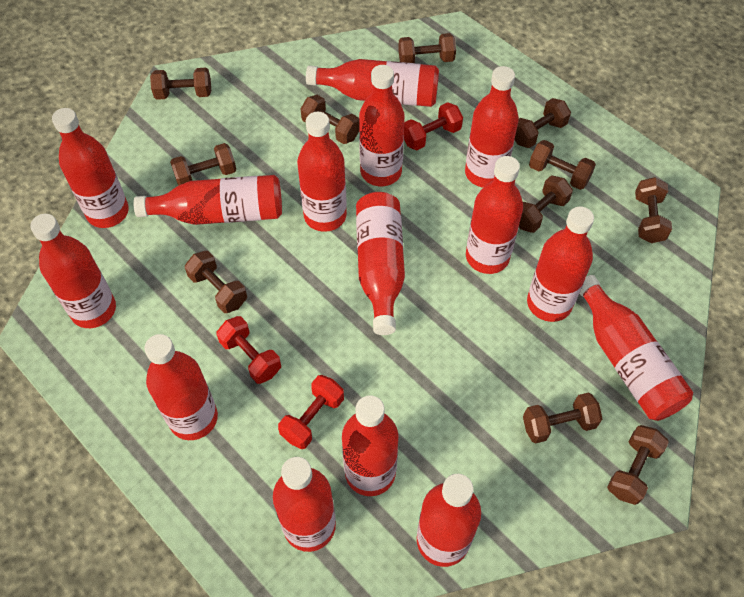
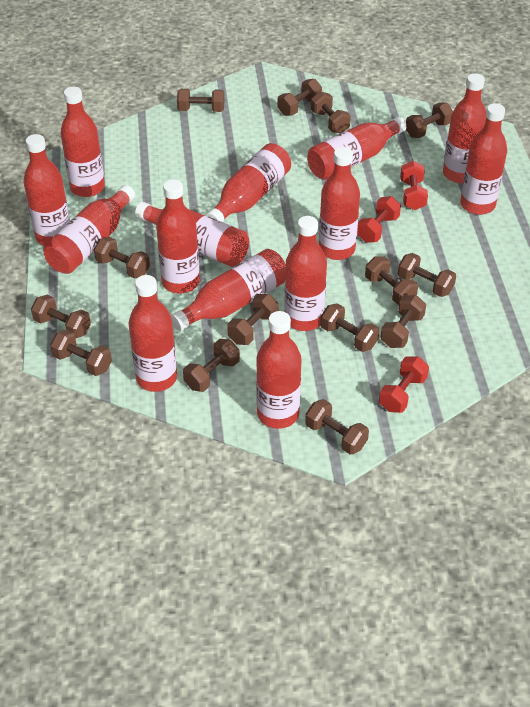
brown dumbbell: [150,68,211,100] [170,143,236,186] [185,251,247,313] [301,95,360,144] [398,33,456,63] [514,98,571,148] [519,176,573,233] [523,392,602,443] [529,140,596,190] [607,425,669,505] [635,177,672,243] = 11 -> [31,295,91,339] [50,330,112,376] [94,237,150,279] [177,89,224,112] [183,339,240,392] [227,294,279,345] [277,79,322,116] [305,399,369,455] [311,91,351,133] [320,303,379,352] [365,256,418,305] [381,295,426,348] [398,253,456,297] [406,103,453,138] = 14
red bottle: [30,214,116,328] [52,108,129,228] [134,175,282,225] [145,334,218,440] [273,457,336,552] [297,112,347,232] [306,59,439,107] [342,395,399,496] [356,192,405,335] [359,65,405,186] [417,474,481,567] [465,66,519,187] [466,156,523,274] [527,207,594,322] [580,275,693,421] = 15 -> [24,134,70,245] [43,185,135,274] [60,86,105,197] [129,275,177,392] [135,202,249,267] [156,179,200,294] [171,249,286,331] [206,143,291,222] [256,311,302,429] [284,216,327,331] [307,117,406,180] [319,147,360,260] [443,73,486,183] [460,103,507,215] = 14

